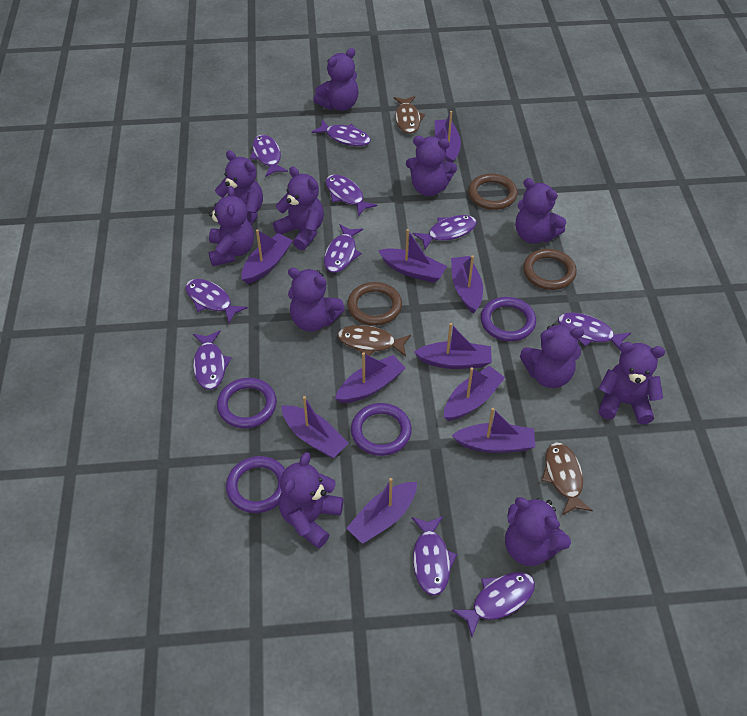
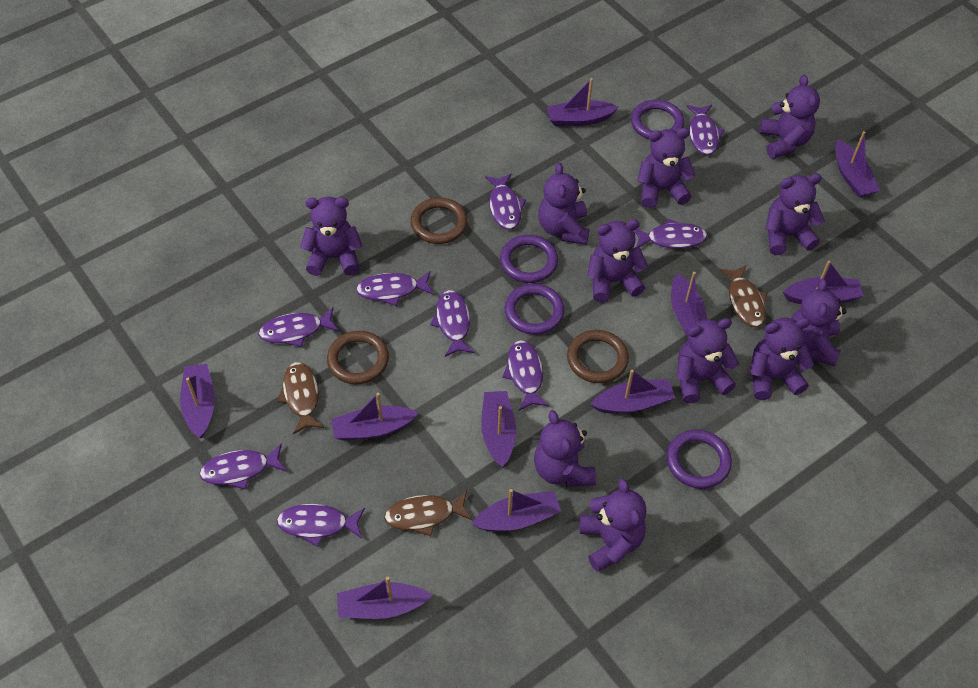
purple fish: [186,279,248,323] [193,330,232,390] [250,135,288,177] [312,119,371,146] [324,224,363,273] [326,174,377,216] [412,516,457,596] [413,215,477,249] [452,572,535,637] [558,313,631,348] = 10 -> [199,443,287,489] [258,307,339,347] [277,504,365,547] [356,271,434,306] [430,290,475,357] [485,173,526,230] [502,340,549,411] [634,219,707,249] [686,105,724,155] = 9

